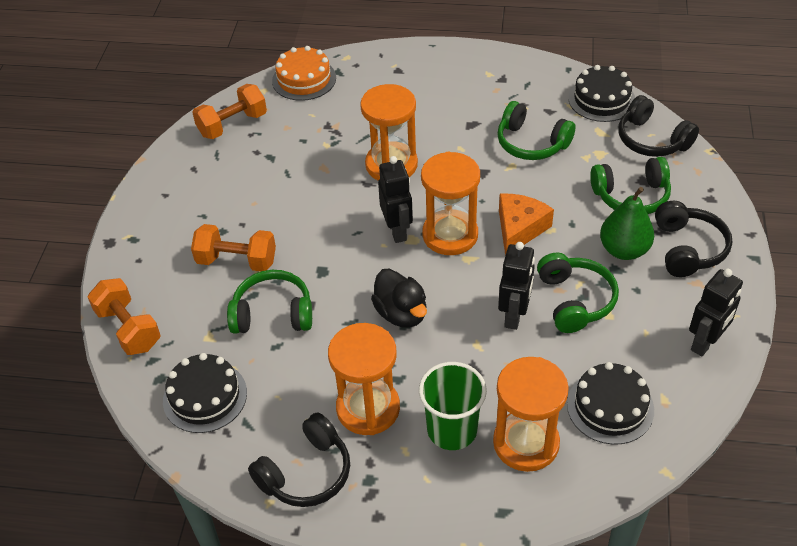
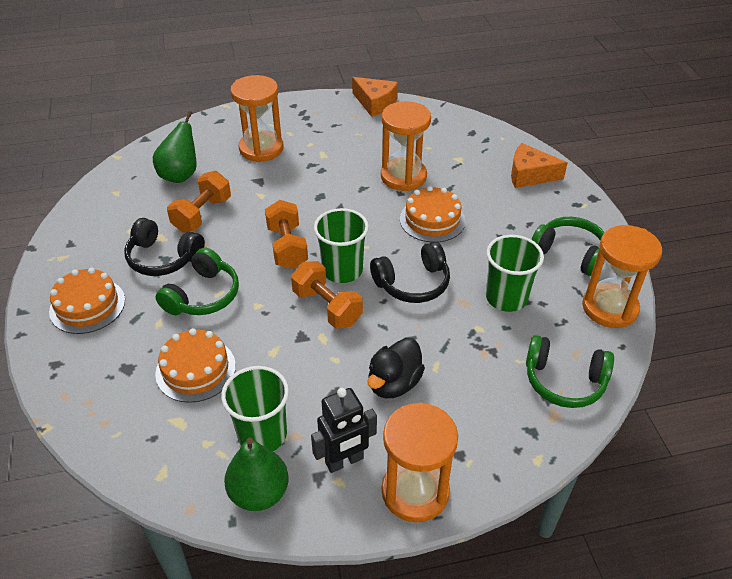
black cake: [163,353,247,433] [567,362,654,445] [568,65,635,122] = 3 -> none = 0
black headphones: [248,412,350,507] [619,95,699,157] [655,201,732,277] = 3 -> [124,218,205,276] [370,242,450,303] = 2
black robot: [378,156,413,243] [498,242,535,330] [689,269,743,356] = 3 -> [311,388,377,473] = 1
green cup: [419,362,487,450] = 1 -> [221,366,289,451] [314,208,369,283] [486,235,544,312] = 3
green headphones: [227,270,312,334] [497,101,576,160] [537,253,619,333] [590,157,671,214] = 4 -> [155,248,239,315] [526,335,614,408] [531,217,605,276] = 3
green pear: [600,187,654,260] = 1 -> [153,111,197,183] [224,437,289,511] = 2
orange cake: [272,46,336,101] = 1 -> [49,268,125,334] [155,328,236,403] [400,186,466,242] = 3
orange cheese: [499,194,554,256] = 1 -> [352,77,398,117] [511,143,568,188] = 2

